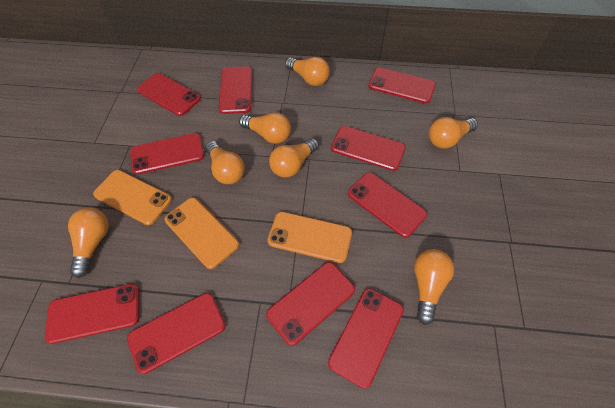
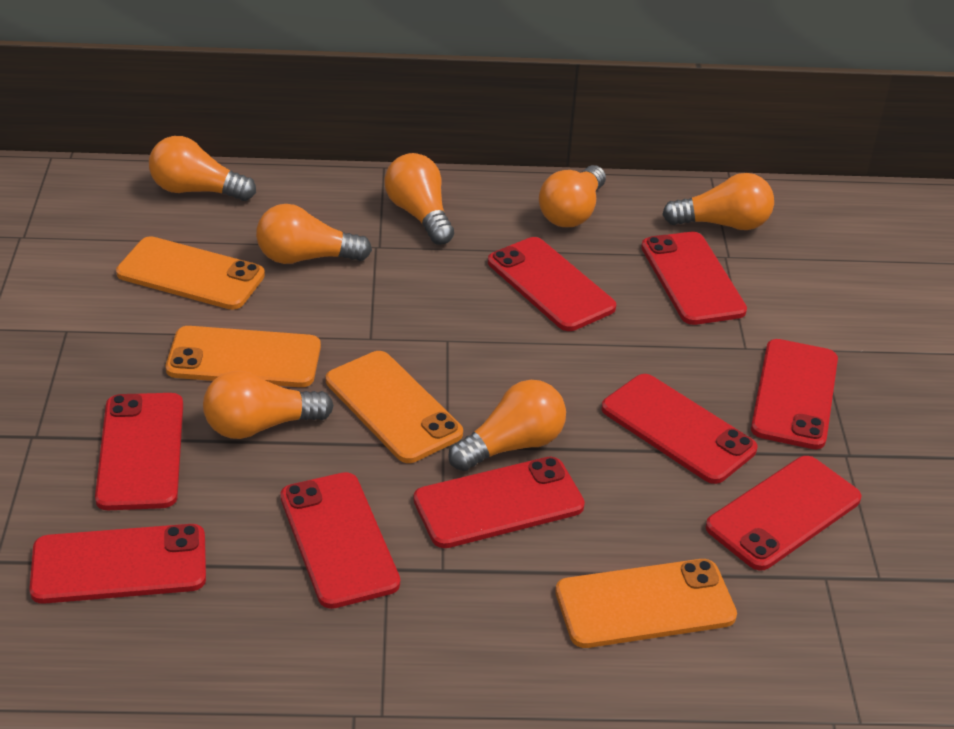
orange phone: [93,170,172,225] [164,198,239,269] [267,212,352,263] = 3 -> [116,236,265,310] [166,326,321,387] [326,351,463,463] [555,559,737,648] = 4
red phone: [45,284,140,344] [127,293,226,374] [130,133,204,174] [137,73,201,116] [219,66,252,114] [266,262,355,346] [328,288,404,389] [331,126,406,171] [348,172,427,238] [368,67,436,104] = 10 -> [29,524,206,604] [95,393,183,510] [280,472,400,609] [413,457,585,548] [488,237,616,331] [601,374,758,484] [641,232,747,325] [706,456,862,571] [751,339,838,449] = 9

